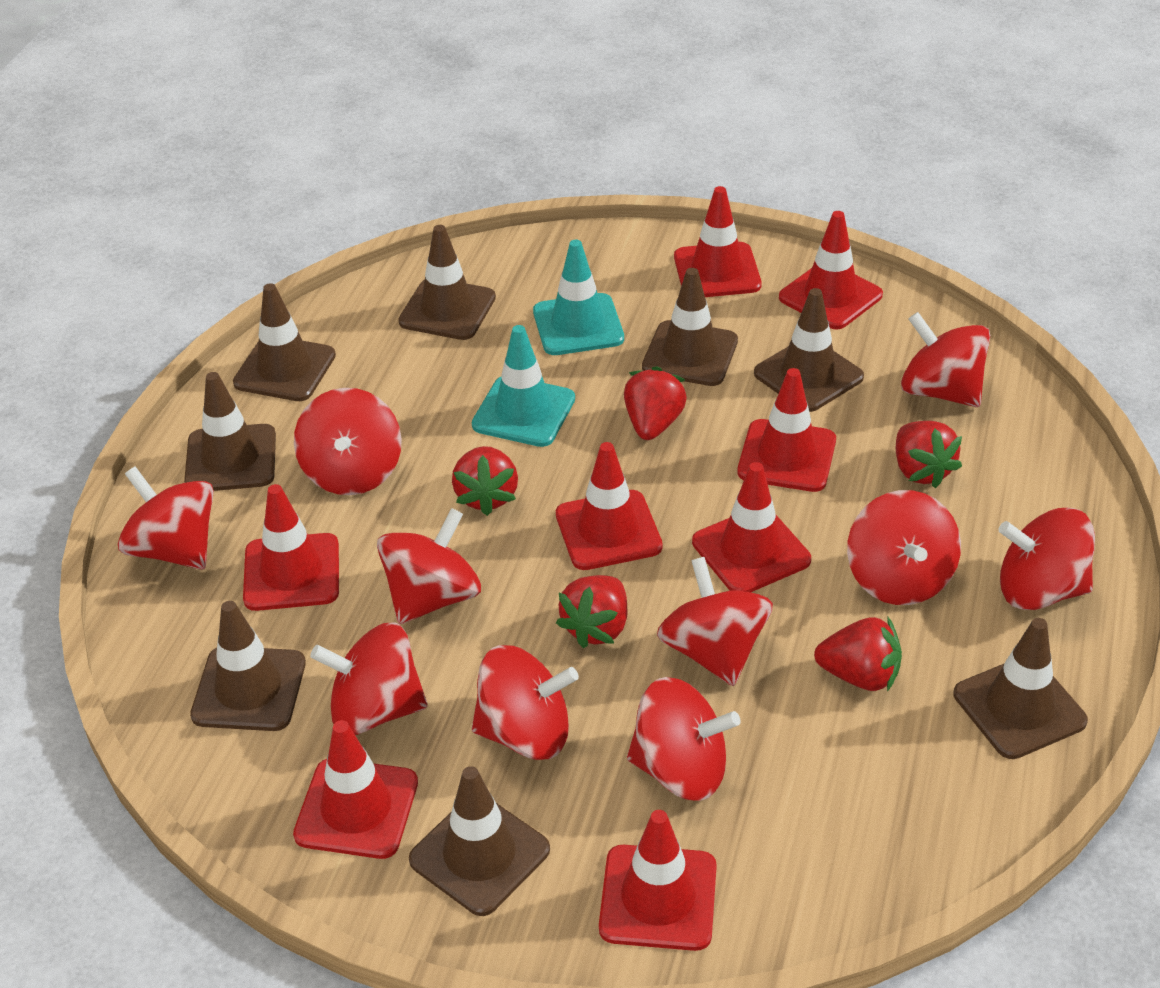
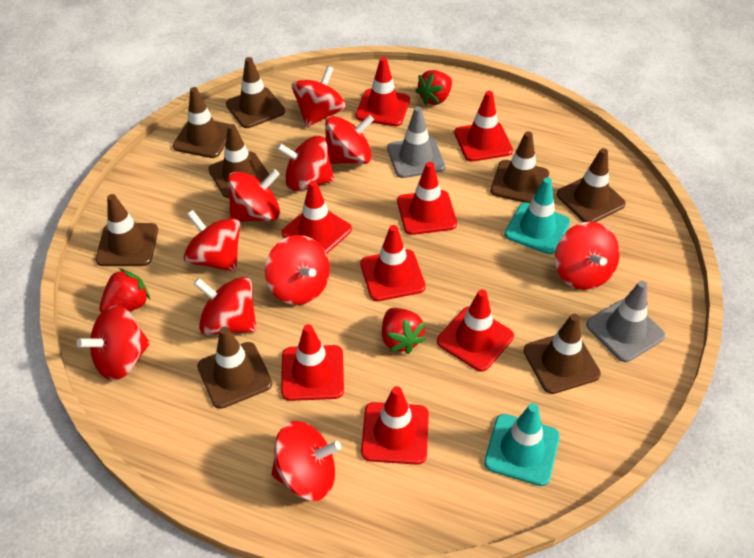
grey traffic cone: none = 0 -> [387,107,445,178] [586,281,665,362] = 2
red strawberry: [452,446,518,516] [556,575,627,648] [624,366,687,440] [814,617,902,692] [896,421,962,488] = 5 -> [100,268,150,313] [382,308,426,354] [415,70,452,105] = 3

